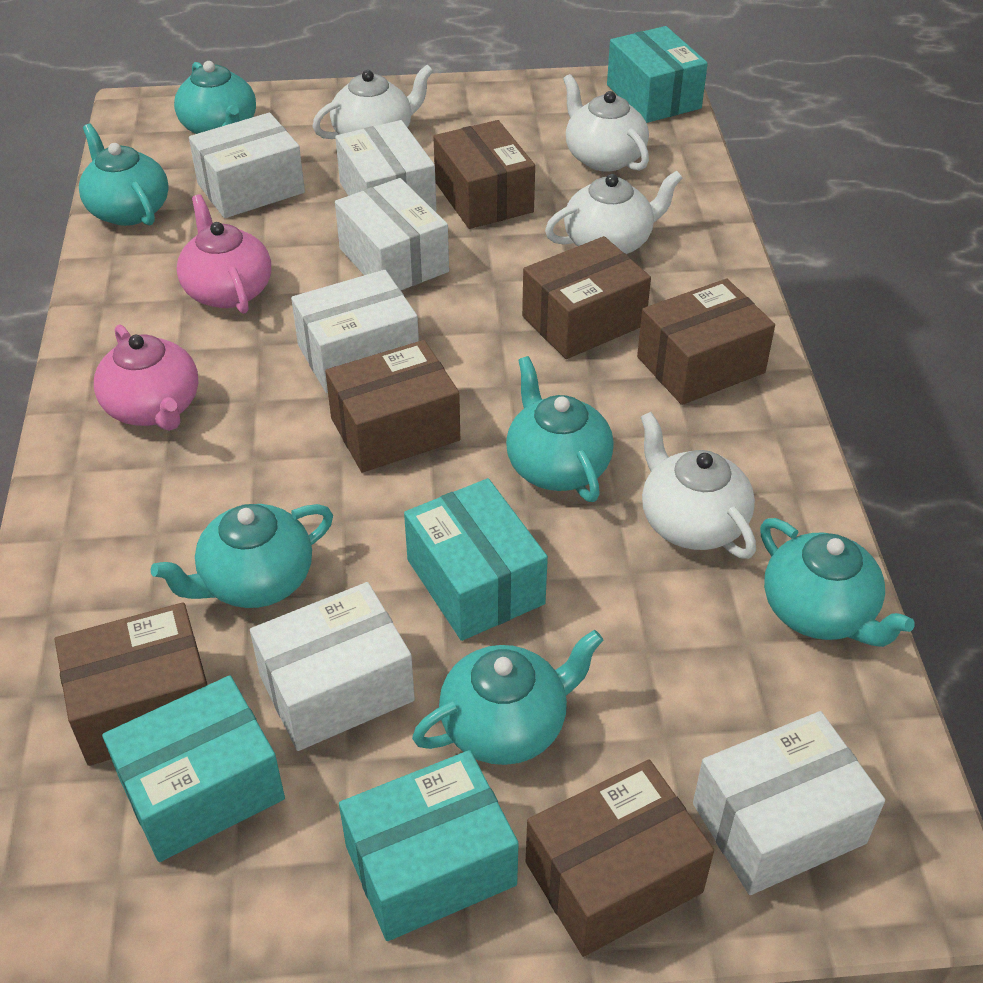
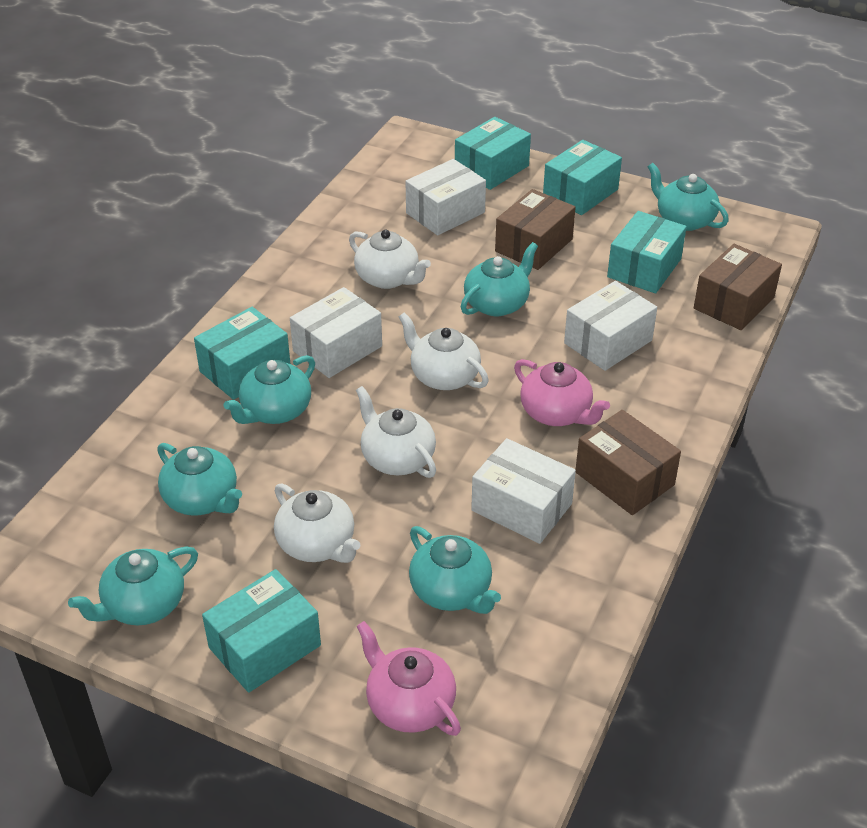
brown box: [55,602,207,766] [325,340,460,473] [433,120,535,229] [522,236,651,359] [526,759,714,957] [637,279,775,405] = 6 -> [495,189,576,270] [576,410,681,515] [694,244,782,330] = 3
turquoise box: [102,675,285,862] [339,750,519,941] [404,478,548,641] [607,26,708,123] = 4 -> [194,307,290,400] [202,569,321,693] [455,117,531,190] [543,140,622,215] [607,211,687,293] = 5
white box: [189,112,305,218] [250,582,415,751] [291,270,419,393] [335,120,436,212] [335,178,449,290] [693,711,885,895] = 6 -> [290,287,382,378] [406,159,486,236] [471,438,576,544] [564,281,657,371] = 4

